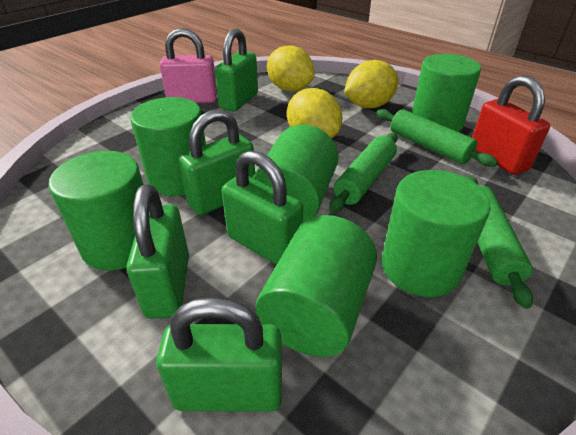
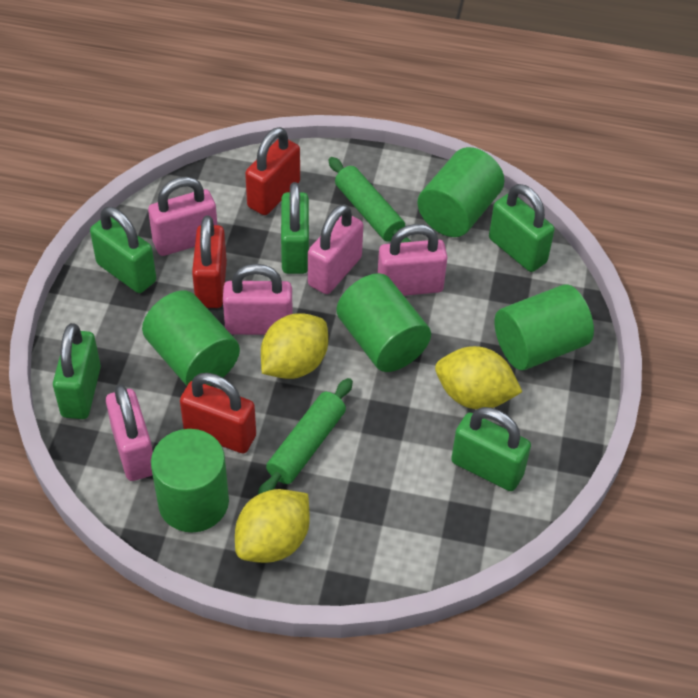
green cylinder: [49,151,144,271] [130,97,206,196] [253,124,338,222] [256,215,377,357] [381,170,491,297] [412,54,481,132] = 6 -> [142,290,240,386] [151,429,229,533] [337,273,431,372] [417,147,504,237] [495,284,594,370] = 5
green rolling pin: [329,133,398,213] [376,109,498,167] [466,176,533,309] = 3 -> [258,378,353,494] [329,157,411,243] = 2
pink padlock: [160,28,217,103] = 1 -> [106,384,153,481] [148,177,217,256] [223,264,293,335] [308,204,363,294] [378,224,448,296] = 5
red padlock: [472,75,550,175] = 1 -> [180,373,256,453] [192,215,227,308] [245,127,300,215] = 3

